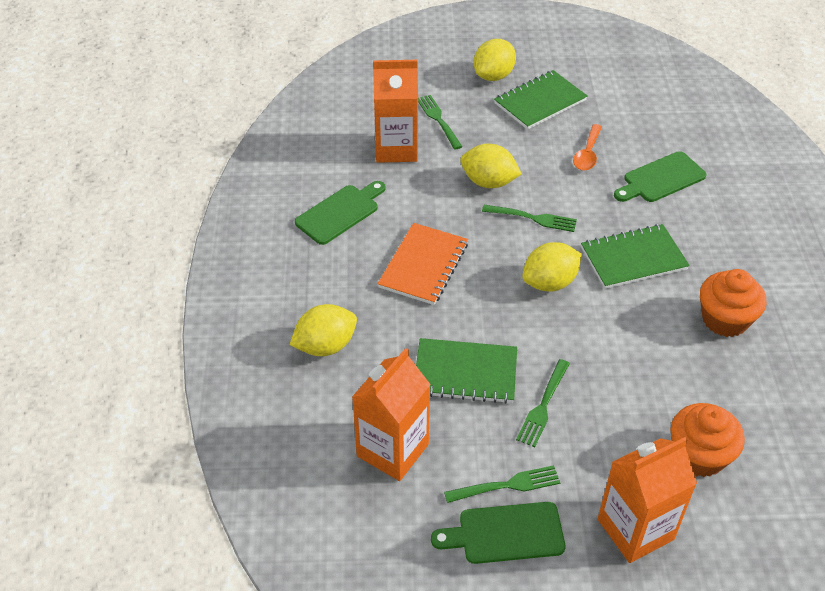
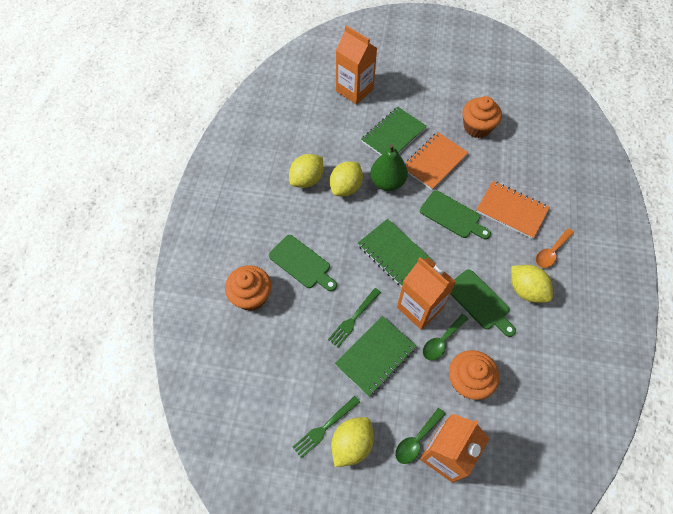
green fork: [418,95,463,150] [444,465,560,503] [482,205,577,232] [516,359,570,447] = 4 -> [293,396,360,459] [328,288,381,347] = 2
green pear: none = 0 -> [370,144,408,191] = 1
green spoon: none = 0 -> [395,408,445,464] [423,314,468,361] = 2
orange cupcake: [670,403,745,477] [700,269,767,337] = 2 -> [225,265,271,311] [449,350,499,400] [462,96,502,138] = 3
orange notebook: [378,223,468,305] = 1 -> [405,132,469,190] [476,181,550,239] = 2

